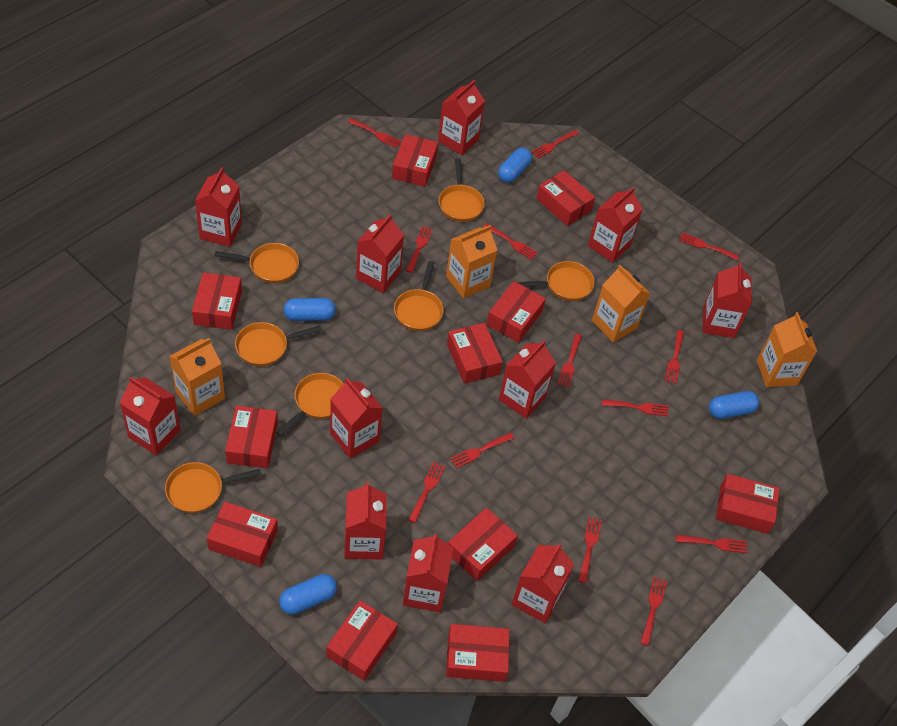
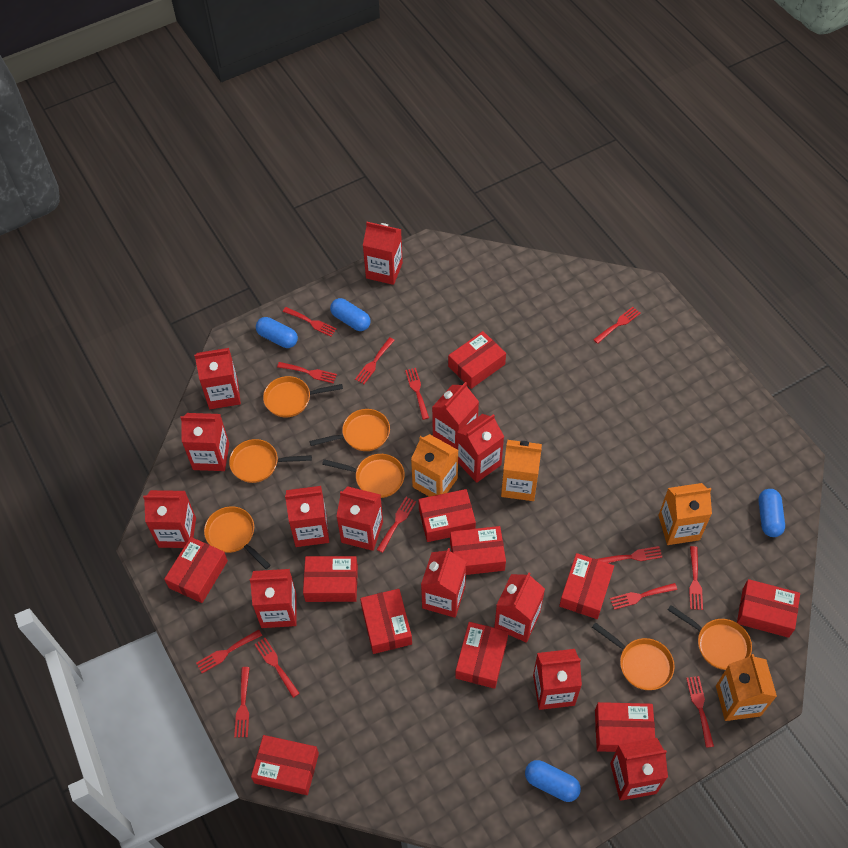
red carton: [120,377,180,456] [195,167,242,247] [330,378,382,459] [344,482,387,560] [356,214,404,293] [403,533,454,613] [438,80,485,155] [499,340,556,419] [512,543,574,623] [588,187,643,263] [702,262,752,338] = 11 -> [143,490,196,548] [180,413,229,471] [194,348,241,409] [250,569,296,628] [285,486,329,547] [336,486,383,551] [363,222,403,285] [421,548,466,618] [432,382,479,448] [456,414,504,483] [494,572,545,643] [533,649,582,710] [610,738,668,801] = 13

